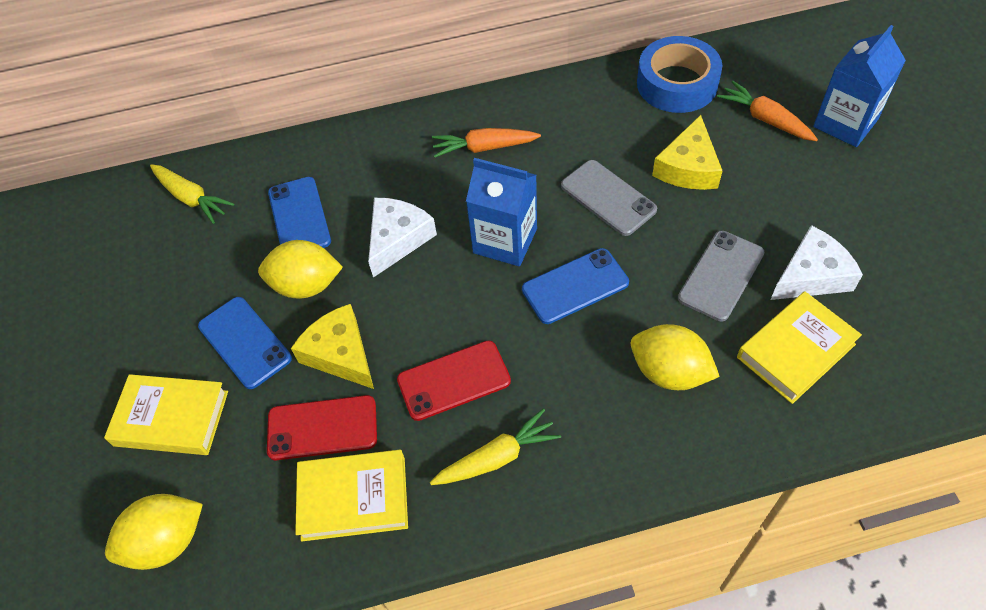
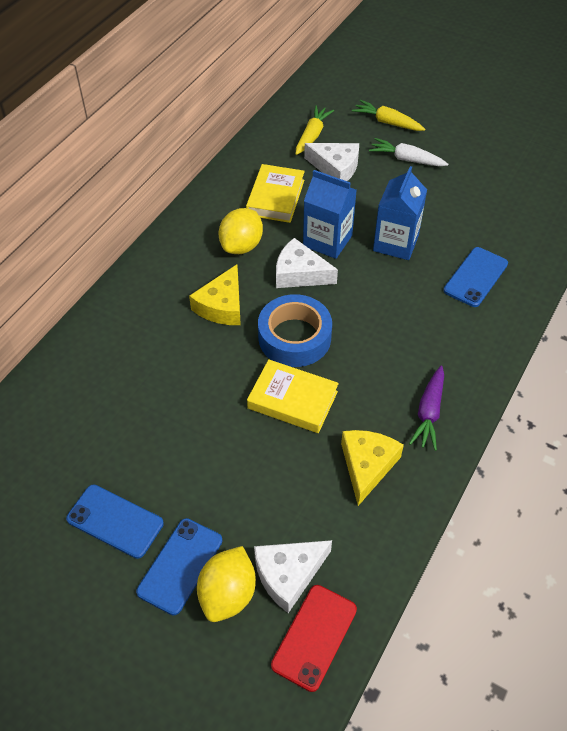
grey phone: [561,160,657,236] [678,231,764,321] = 2 -> none = 0
orange carrot: [432,128,541,158] [717,81,818,141] = 2 -> none = 0
purple carrot: none = 0 -> [409,366,444,451] = 1
red phone: [267,395,377,460] [397,341,511,421] = 2 -> [271,585,357,692] = 1
white carrot: none = 0 -> [369,138,448,166] = 1
white cheese: [368,198,437,277] [770,225,863,300] = 2 -> [254,540,332,613] [276,238,338,288] [304,143,359,181] = 3
yellow book: [104,374,228,455] [295,450,408,541] [737,292,862,404] = 3 -> [246,164,305,223] [247,359,339,433] = 2
yellow lemon: [105,494,203,570] [258,240,343,298] [631,324,720,390] = 3 -> [197,546,256,622] [218,208,263,254] = 2

